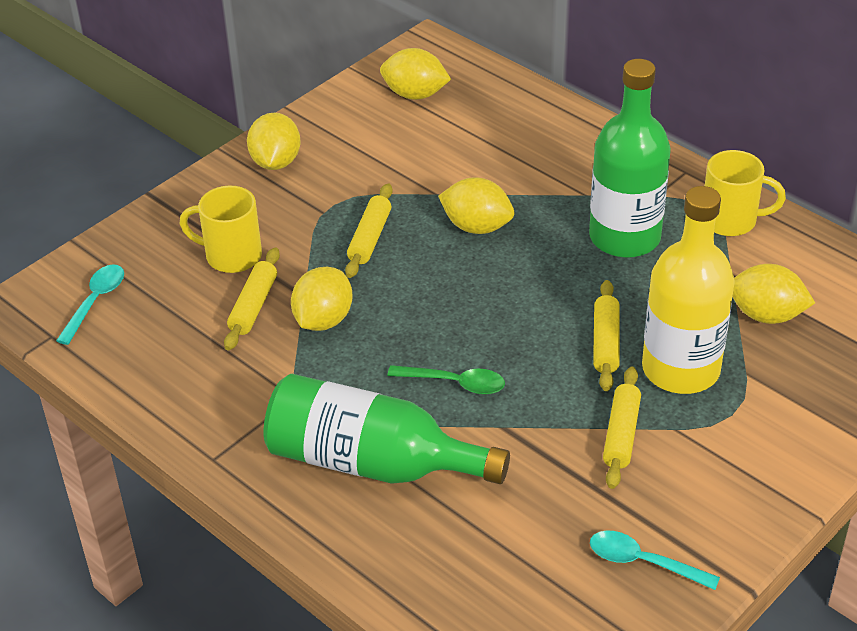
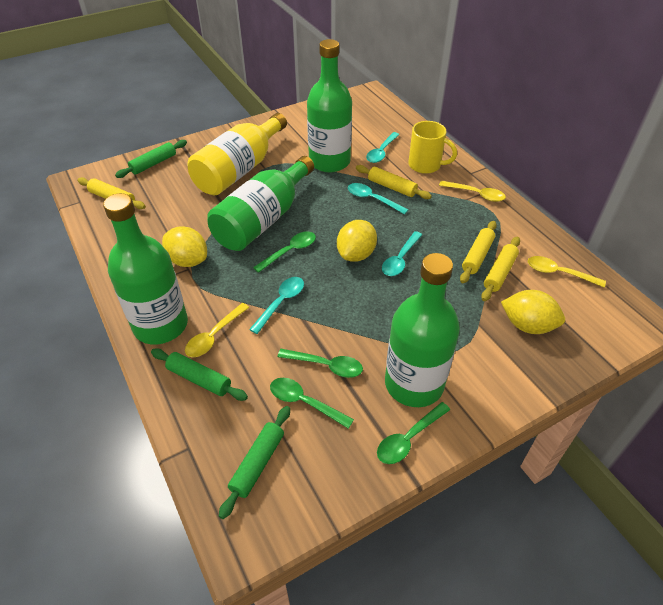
green bottle: [264,374,510,484] [589,59,671,258] = 2 -> [103,193,188,344] [207,156,314,251] [307,39,352,173] [385,253,460,407] = 4
green rolling pin: none = 0 -> [115,140,187,178] [151,348,248,401] [219,406,290,519] = 3
green spoon: [387,365,505,395] = 1 -> [253,231,316,273] [270,378,354,429] [277,349,363,378] [377,402,450,464] = 4
turquoise spoon: [56,264,124,345] [590,531,720,590] = 2 -> [249,277,304,334] [348,183,408,215] [366,132,400,163] [382,231,422,276] = 4
yellow lemon: [247,113,301,170] [291,267,353,331] [380,48,451,100] [438,177,514,234] [732,264,815,324] = 5 -> [162,226,207,267] [337,220,377,262] [501,290,565,334] = 3
yellow mug: [179,186,262,273] [705,150,786,236] = 2 -> [408,121,457,174] = 1
yellow spoon: none = 0 -> [185,303,250,357] [439,181,506,202] [528,256,606,288] = 3

